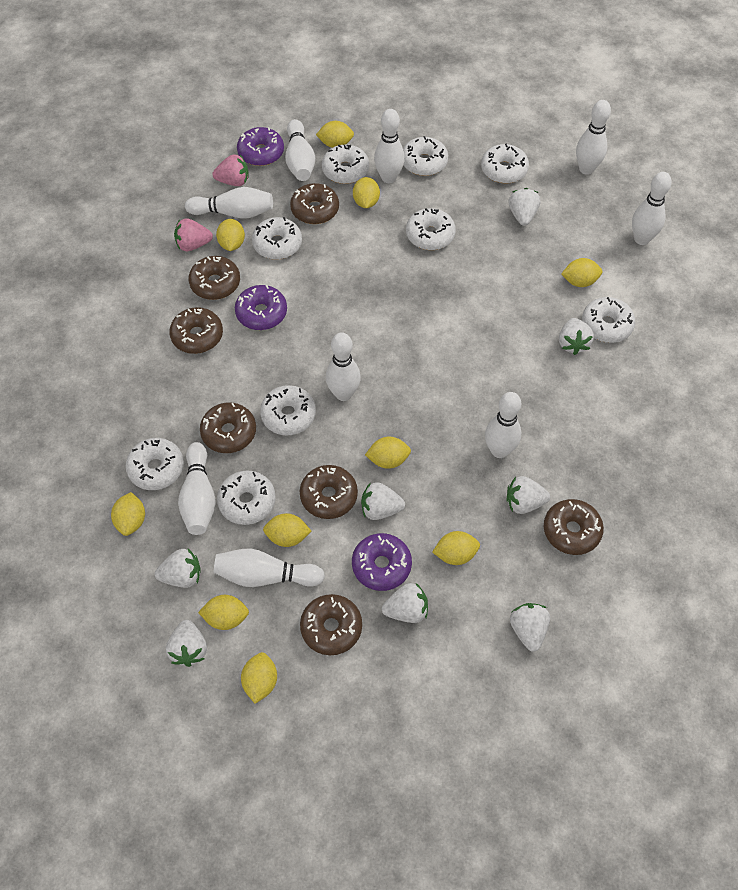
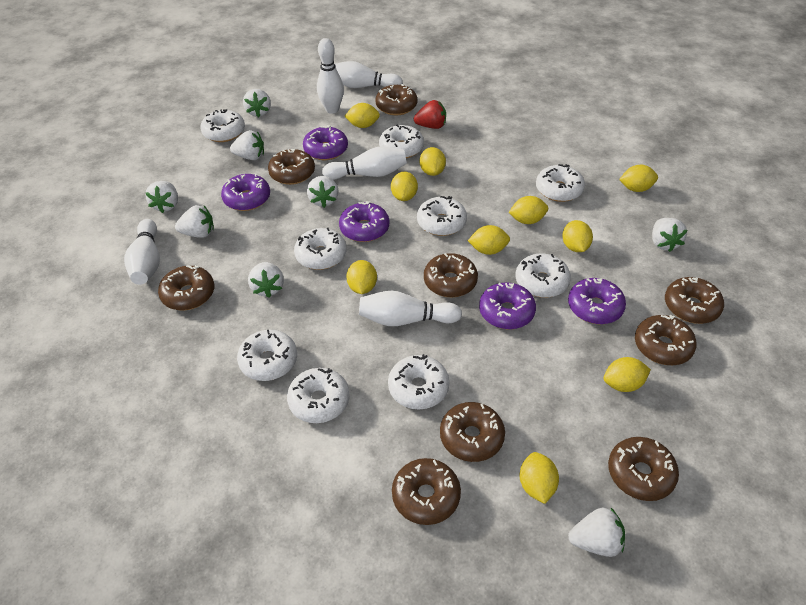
brown donut: [169,307,223,354] [189,256,240,300] [200,402,256,453] [290,183,339,224] [300,465,358,519] [300,594,362,655] [544,499,604,555] = 7 -> [158,265,214,310] [268,149,315,185] [375,84,417,115] [392,458,461,525] [424,253,478,297] [440,402,505,462] [608,437,679,501] [635,315,697,365] [665,277,724,324] = 9
pink strawberry: [174,218,213,251] [212,155,249,186] = 2 -> none = 0
purple donut: [235,285,287,330] [237,127,284,166] [352,533,412,591] = 3 -> [221,174,270,211] [303,125,348,160] [339,201,389,242] [479,282,536,329] [568,278,626,324] = 5
red strawberry: none = 0 -> [414,100,446,129] = 1
white bowling pin: [178,442,216,535] [185,187,273,219] [214,548,325,587] [285,119,315,181] [326,332,361,401] [374,109,405,183] [485,392,522,458] [576,100,611,175] [632,172,672,245] = 9 -> [124,219,160,285] [317,38,344,114] [322,147,407,180] [335,61,403,88] [359,291,462,326] = 5

